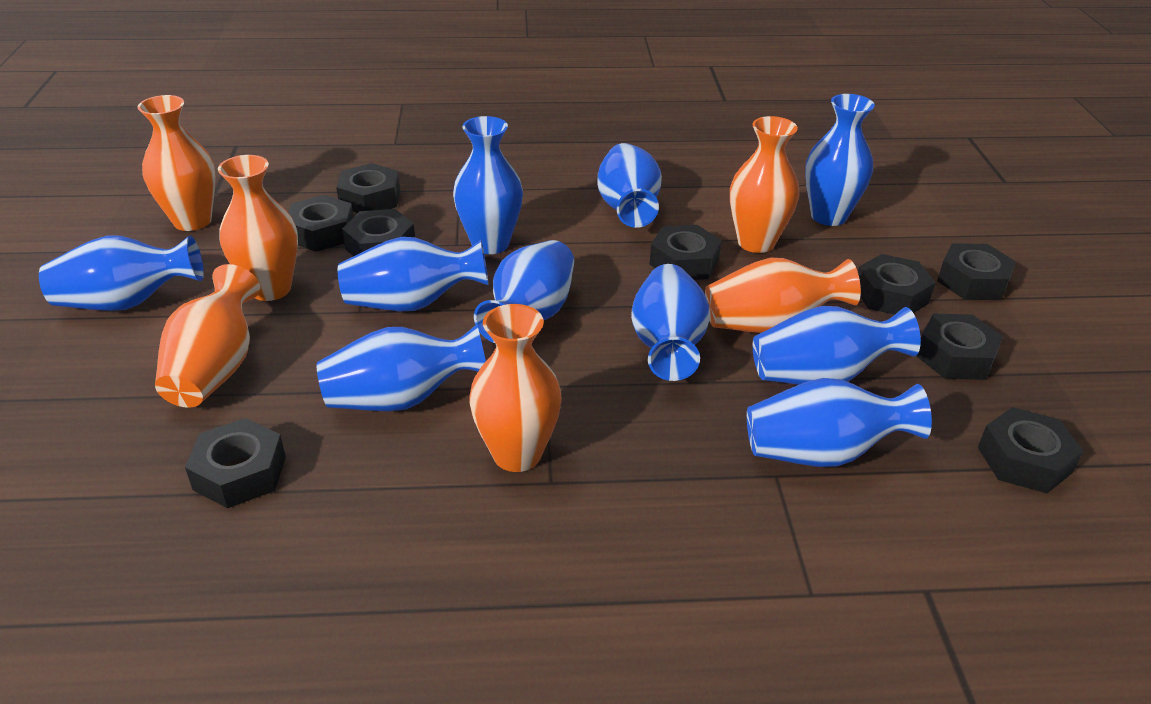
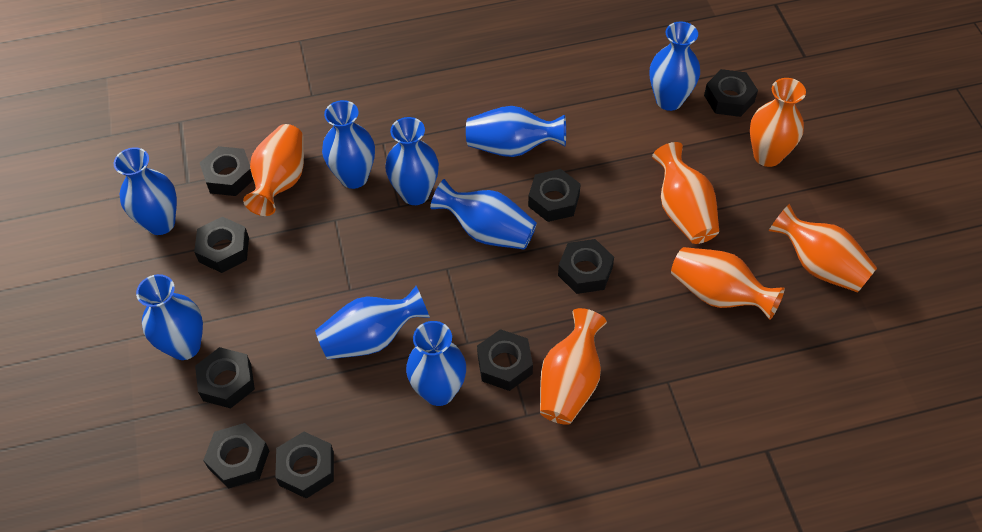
blue vase: [39,235,204,311] [317,324,486,411] [338,237,488,311] [453,116,523,254] [474,240,574,343] [597,143,662,228] [631,264,710,381] [747,378,932,467] [753,306,921,385] [805,94,875,226] = 10 -> [114,147,177,235] [136,274,203,360] [315,286,430,359] [322,100,375,189] [385,117,439,205] [406,321,466,406] [430,179,537,250] [466,106,566,157] [650,21,700,111] = 9

